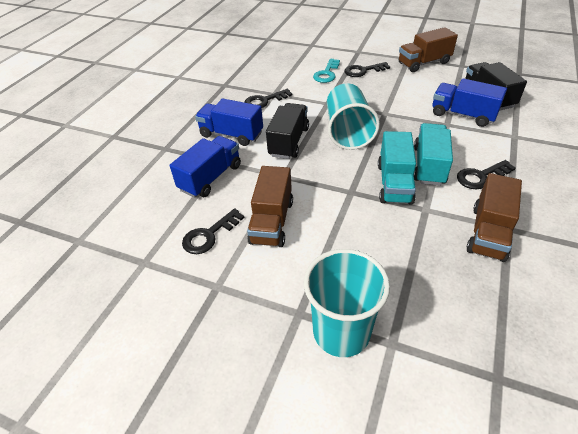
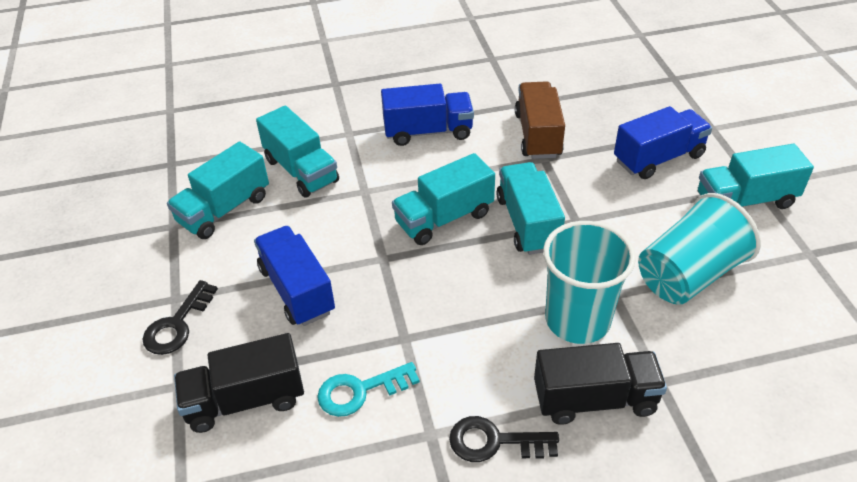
black key: [182,208,244,254] [244,89,292,108] [344,62,390,77] [457,160,516,189] = 4 -> [143,280,218,355] [449,416,559,462] = 2
brown truck: [247,166,293,247] [399,27,458,72] [467,173,522,262] = 3 -> [515,81,565,159] = 1
turquoise truck: [378,131,416,205] [414,123,453,186] = 2 -> [167,141,269,239] [256,106,339,197] [392,153,495,245] [496,162,565,255] [698,144,814,209] = 5

